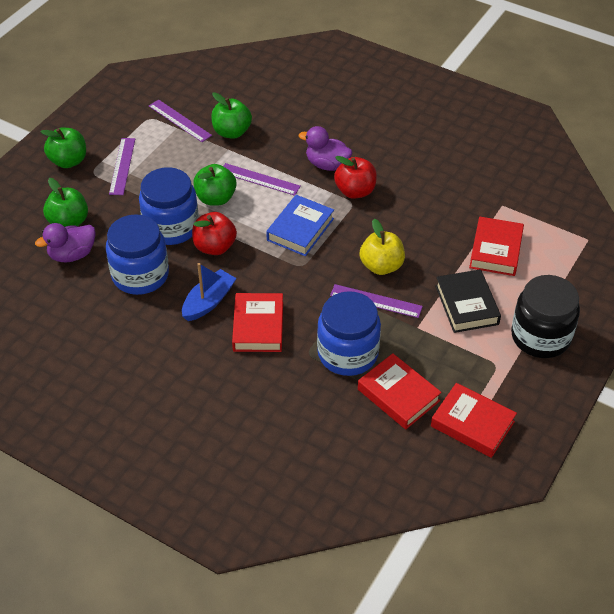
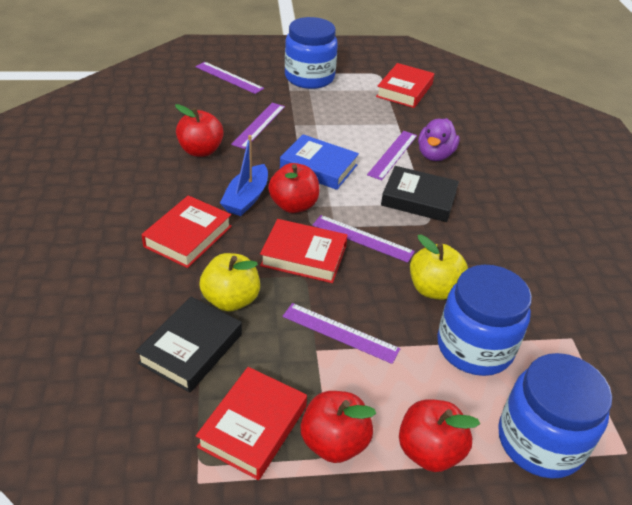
black book: [435,269,501,333] = 1 -> [135,297,242,393] [381,166,459,222] = 2
black jar: [511,275,580,358] = 1 -> none = 0
green apple: [40,128,86,168] [43,178,88,227] [193,164,236,206] [211,92,252,139] = 4 -> none = 0
purple duck: [35,223,96,263] [299,126,352,171] = 2 -> [418,118,460,161] = 1
purple ruler: [109,138,135,195] [149,99,212,142] [223,163,301,196] [330,284,423,318] = 4 -> [195,62,264,94] [231,103,285,149] [282,303,400,364] [313,215,415,263] [367,131,417,180] = 5
red apple: [192,212,237,255] [334,156,377,199] = 2 -> [175,104,224,157] [268,163,319,213] [301,391,376,463] [399,399,480,472] = 4
yellow apple: [360,219,405,275] = 1 -> [199,253,260,312] [410,234,468,300] = 2

